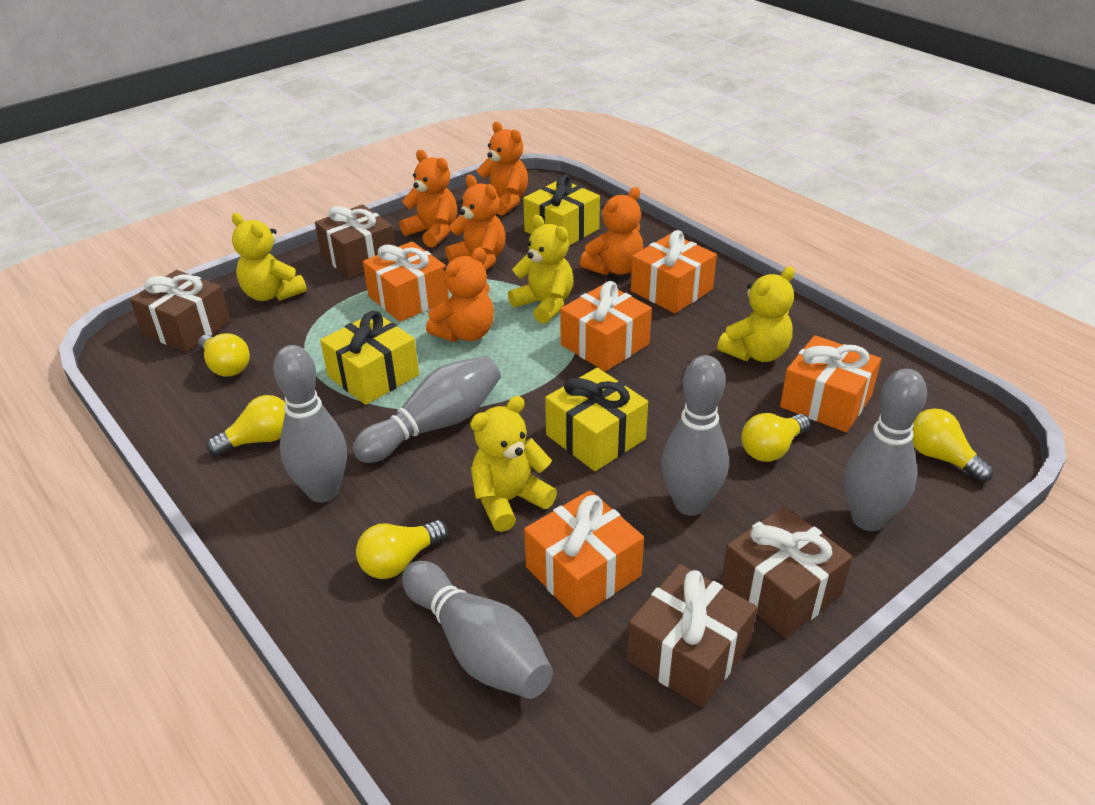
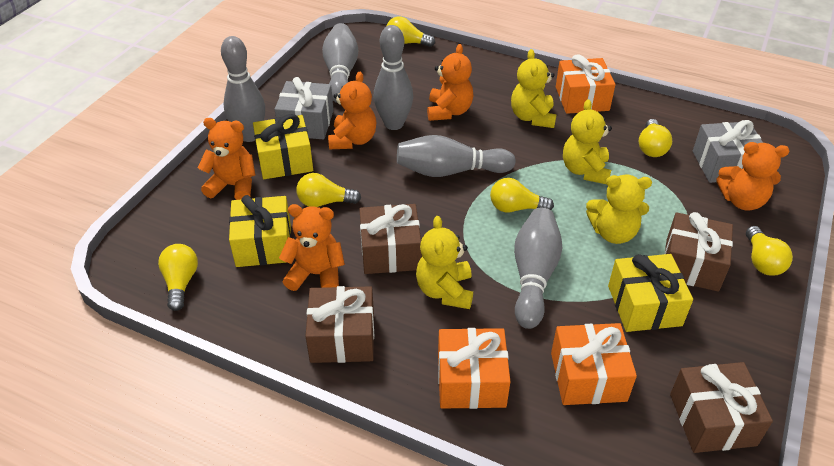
grey gift: none = 0 -> [274,77,334,139] [693,120,763,183] = 2
orange gift: [363,241,449,322] [524,490,644,618] [560,281,652,371] [631,230,717,313] [780,335,881,432] = 5 -> [438,328,511,409] [551,323,637,405] [556,54,615,114] = 3
yellow light bulb: [198,333,250,377] [207,395,286,456] [356,520,448,579] [741,413,811,462] [912,408,993,482] = 5 -> [158,244,198,311] [296,173,361,207] [387,16,435,47] [490,178,554,212] [639,119,672,157] [746,226,793,276] = 6

